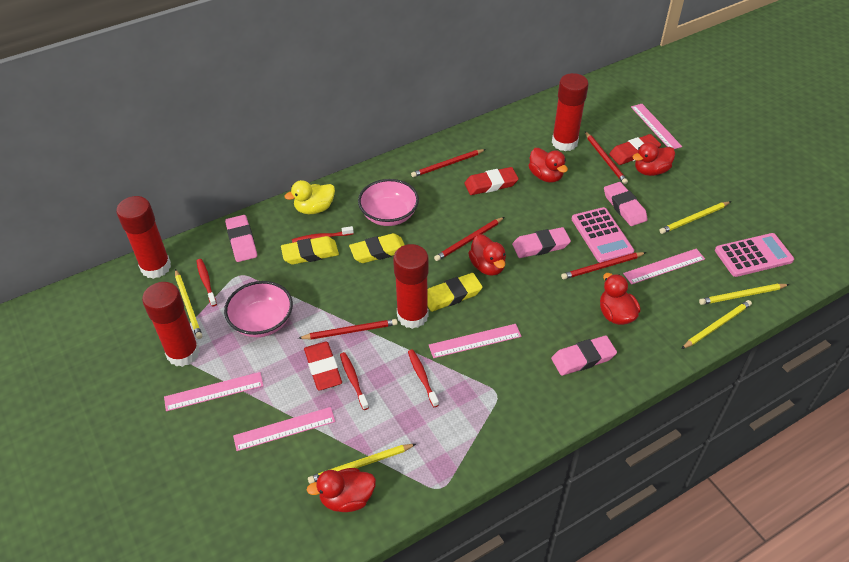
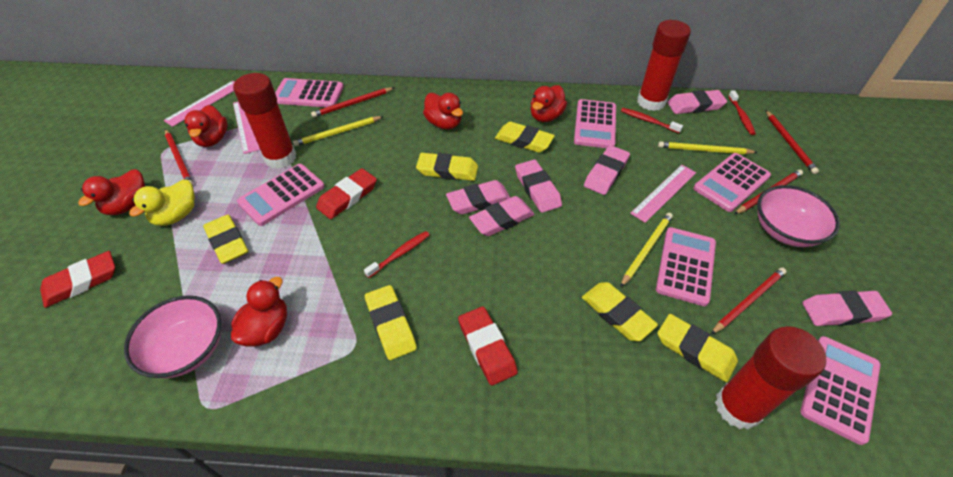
pink calculator: [572,207,634,263] [715,233,794,277] = 2 -> [237,164,325,226] [275,78,344,107] [574,99,616,148] [656,227,716,306] [693,153,771,212] [801,336,880,445] = 6
pink eraser: [225,215,257,262] [512,227,571,258] [551,335,617,376] [604,182,648,226] = 4 -> [446,180,511,215] [469,196,535,236] [515,160,562,213] [584,145,630,195] [667,90,727,114] [802,291,892,326] = 6
pink ruler: [164,372,264,411] [233,407,335,451] [429,324,522,358] [623,249,705,285] [631,104,682,149] = 5 -> [164,81,234,127] [233,102,260,154] [630,165,696,223] = 3
red glue stick: [116,196,171,279] [142,282,200,367] [393,244,429,329] [552,73,589,151] = 4 -> [233,73,296,169] [637,20,691,111] [715,326,826,430] = 3
red toothbrush: [197,259,217,306] [292,226,354,243] [340,352,369,410] [408,349,439,407] = 4 -> [364,231,429,278] [621,108,683,133] [728,90,756,135] = 3
yellow eraser: [281,236,339,264] [349,233,405,263] [427,273,483,312] = 3 -> [203,215,248,264] [365,285,417,360] [416,153,478,181] [495,122,555,153] [582,282,658,341] [658,314,738,382] = 6
yellow pencil: [175,269,202,339] [308,444,416,484] [659,201,731,234] [681,300,752,349] [699,284,789,305] = 5 -> [293,116,384,146] [620,213,673,287] [658,141,757,154] = 3

